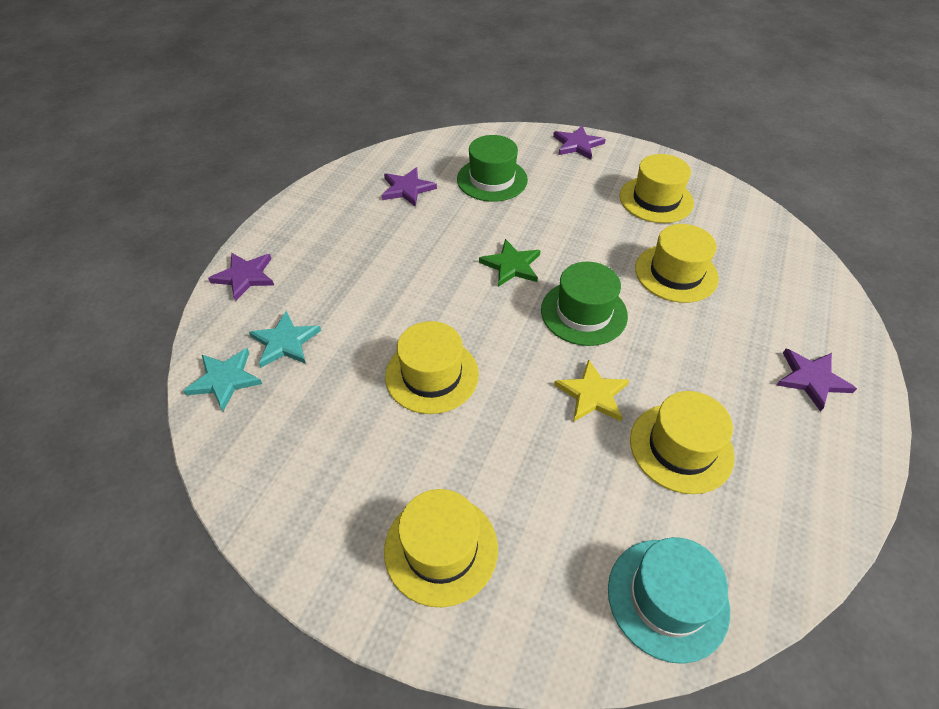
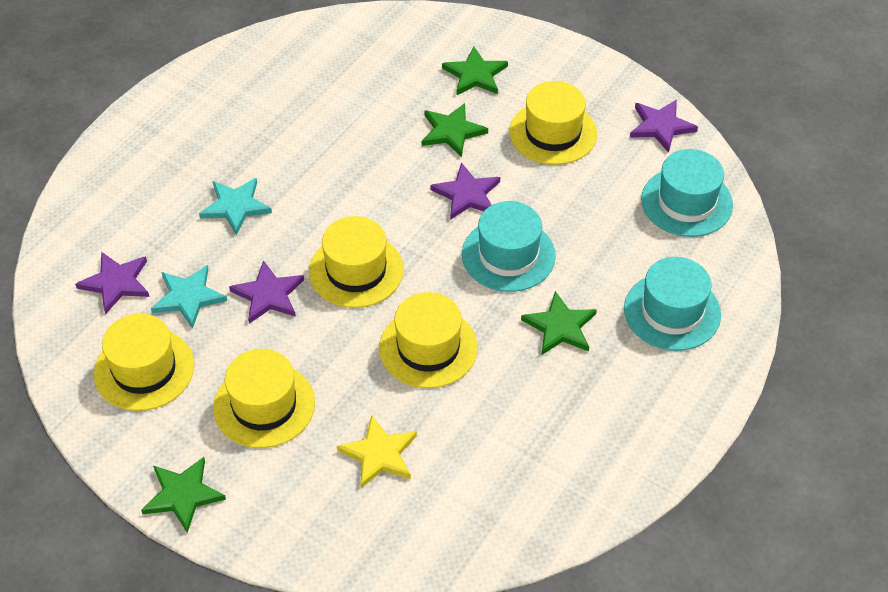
green hat: [457,135,528,202] [541,262,628,346] = 2 -> none = 0
green star: [479,239,541,287] = 1 -> [141,457,226,533] [422,103,488,157] [442,46,508,95] [521,291,597,355] = 4
turquoise hat: [608,537,730,664] = 1 -> [462,201,556,292] [624,257,721,351] [641,149,733,237] = 3

